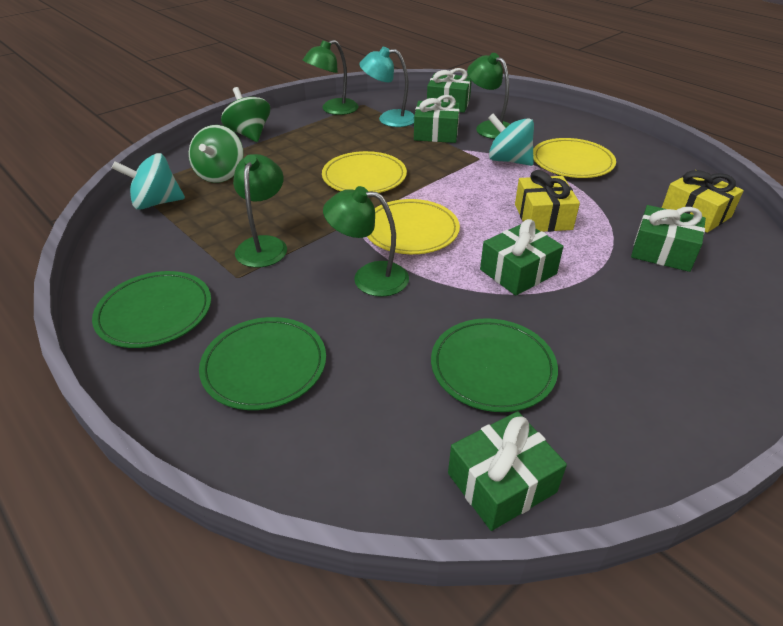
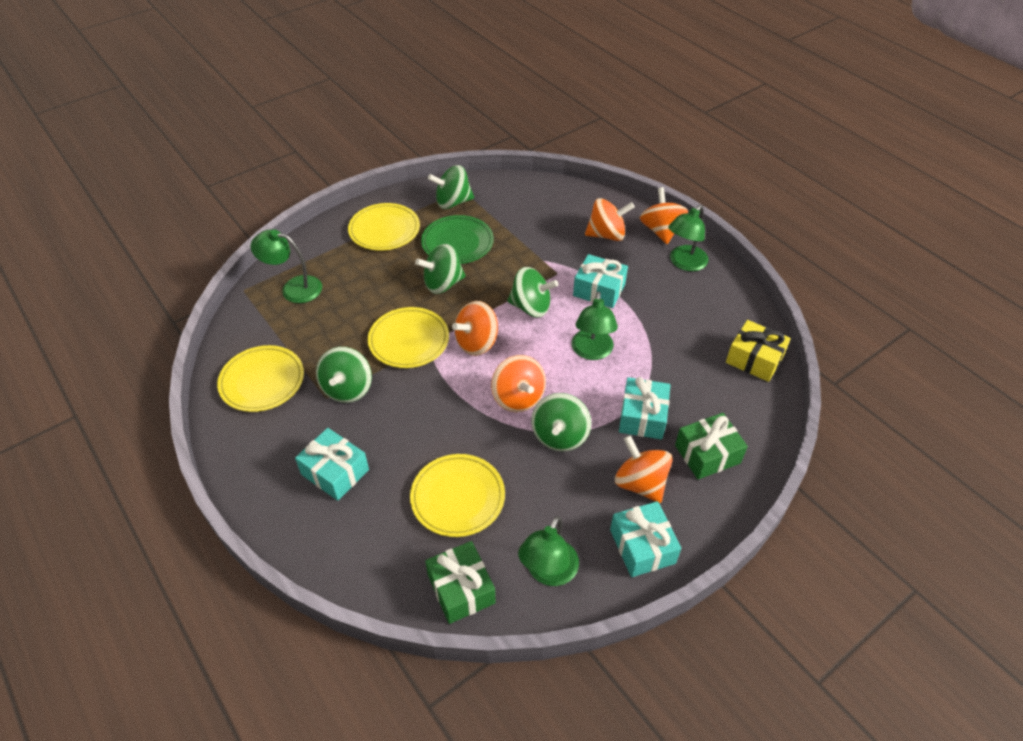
green gift: [414,95,460,143] [427,68,472,113] [448,411,567,531] [480,219,563,296] [631,205,706,272] = 5 -> [425,541,496,624] [675,413,748,479] = 2
green plate: [92,271,211,348] [199,317,326,410] [431,318,558,412] = 3 -> [421,215,494,264] = 1
green spinning top: [188,125,243,183] [221,87,270,142] = 2 -> [316,347,372,403] [415,244,466,294] [428,165,474,209] [507,267,559,317] [531,393,591,451] = 5
orange spinning top: none = 0 -> [452,301,498,356] [491,355,546,412] [585,198,635,241] [615,435,673,503] [640,187,688,244] = 5
turquoise gift: none = 0 -> [295,428,369,501] [573,254,628,308] [610,501,681,577] [619,377,670,440] = 4
turquoise lamp: [359,47,414,127] = 1 -> none = 0
turquoise spinning top: [112,153,185,210] [488,113,534,166] = 2 -> none = 0
yellow gift: [515,170,580,232] [662,170,744,233] = 2 -> [726,320,791,382] = 1
yellow plate: [322,151,407,193] [367,199,460,254] [533,138,616,178] = 3 -> [217,345,304,412] [348,203,420,251] [368,307,449,368] [410,454,505,537] = 4

